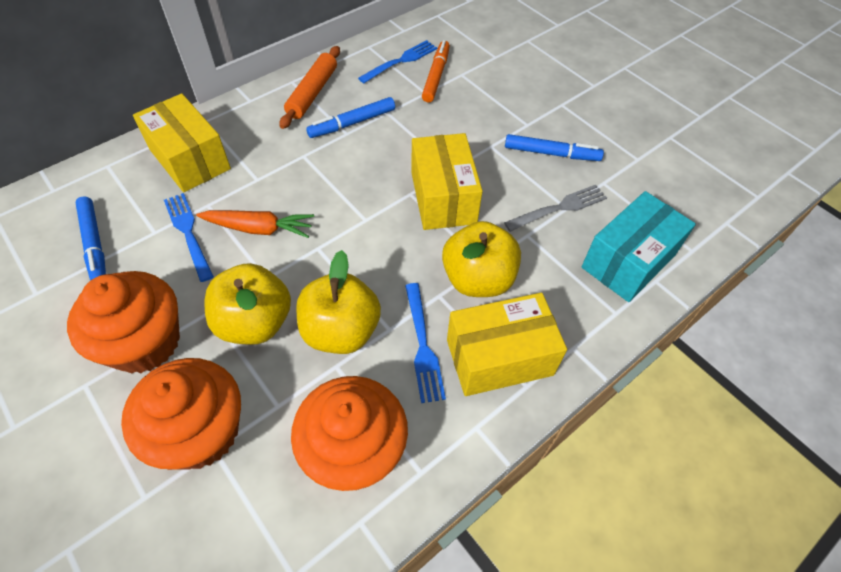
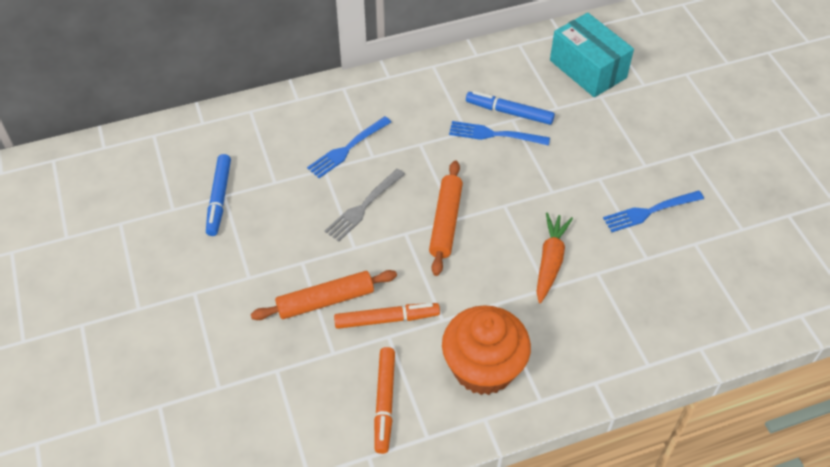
blue marker: [76,196,106,281] [306,97,395,138] [505,134,604,161] = 3 -> [206,154,231,236] [466,91,555,125] = 2
orange cupcake: [67,271,180,373] [121,358,241,470] [291,376,408,491] = 3 -> [442,305,531,395] = 1
orange marker: [422,40,450,102] = 1 -> [334,303,440,329] [374,347,395,454] = 2
orange rolling pin: [279,46,340,129] = 1 -> [251,270,397,320] [429,160,463,276] = 2
yellow apple: [205,263,291,345] [296,250,381,354] [442,221,521,297] = 3 -> none = 0
yellow box: [133,93,231,192] [411,133,483,230] [447,293,567,396] = 3 -> none = 0

